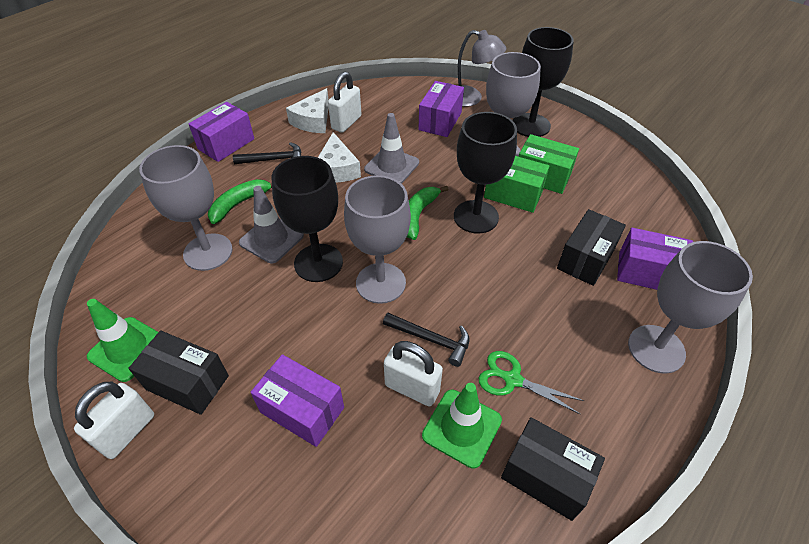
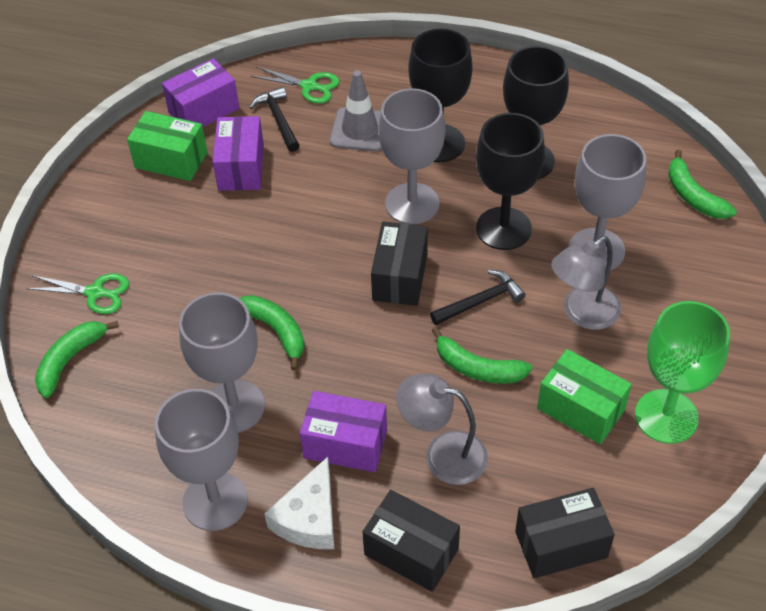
green banana: [208,179,272,224] [407,186,449,240] = 2 -> [35,321,119,398] [239,295,304,370] [432,327,532,383] [668,149,737,219] = 4
green goblet: none = 0 -> [635,301,730,444] = 1
green scissors: [479,351,584,415] = 1 -> [26,273,129,314] [251,66,339,104] = 2
green traffic cone: [87,299,158,382] [422,383,502,469] = 2 -> none = 0
grey lamp: [458,30,506,107] = 1 -> [396,374,488,485] [551,236,621,330] = 2
grey traffic cone: [239,186,304,263] [364,113,419,184] = 2 -> [330,71,382,151] = 1
purple box: [189,102,254,162] [251,354,344,447] [418,81,464,137] [617,228,693,290] = 4 -> [162,58,239,127] [213,116,264,191] [300,391,387,472] = 3
white cheese: [286,88,329,133] [318,132,361,183] = 2 -> [264,457,334,549] = 1
white padlock: [74,382,154,459] [328,72,361,133] [384,341,443,407] = 3 -> none = 0

